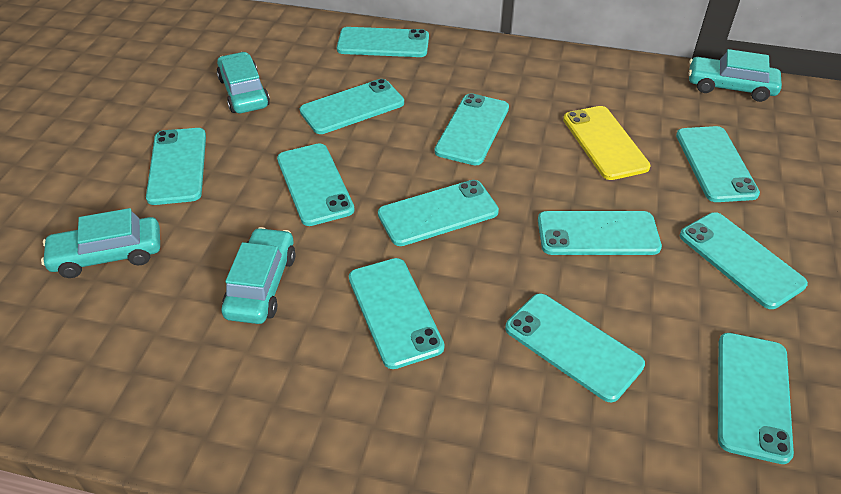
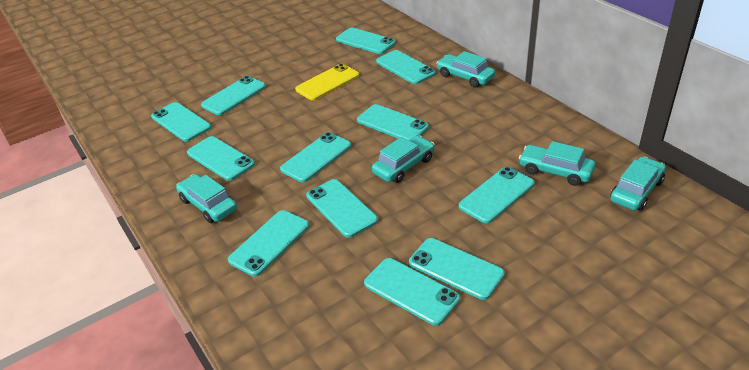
turquoise car: [41,208,160,278] [217,52,270,113] [221,227,296,324] [688,49,782,102] = 4 -> [176,174,237,223] [372,135,435,183] [436,51,495,88] [519,141,596,186] [610,157,666,211] = 5

